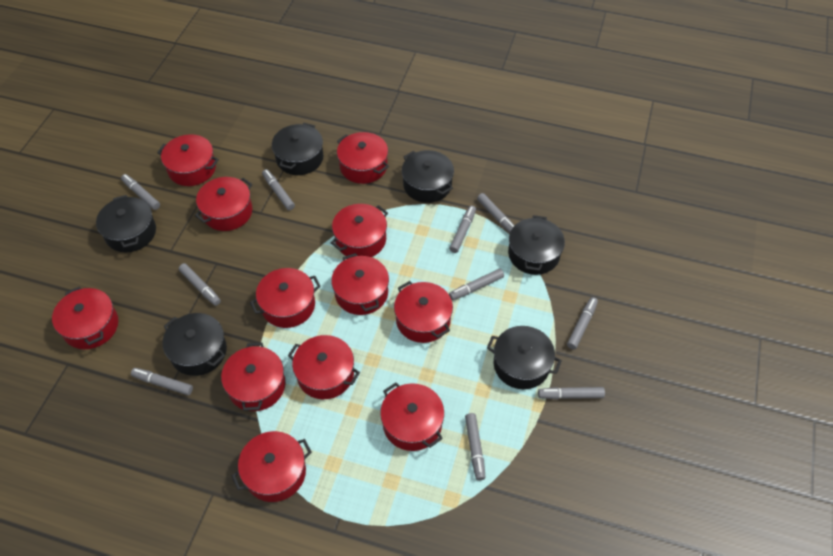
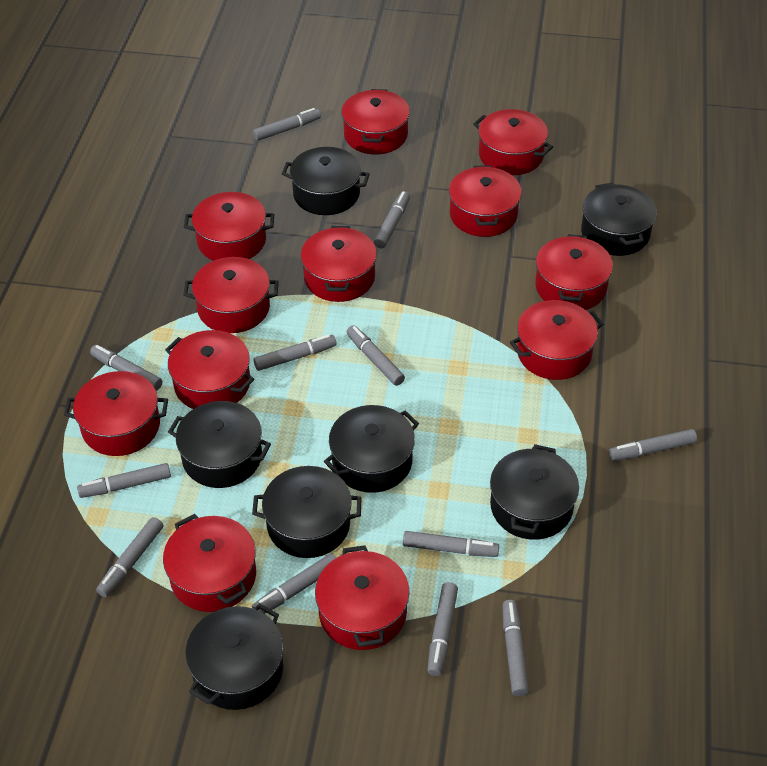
black pot: [96,195,156,252] [162,313,227,376] [272,123,324,175] [402,150,454,203] [487,326,562,389] [508,215,565,275] = 6 -> [168,401,271,488] [185,603,283,710] [252,466,362,558] [282,147,370,215] [324,405,419,493] [490,444,579,540] [581,183,657,256] = 7
grey marker: [121,174,160,210] [131,368,193,395] [179,263,221,306] [262,169,295,210] [449,206,476,253] [449,269,504,300] [465,413,486,480] [477,193,514,233] [538,387,605,399] [567,297,598,349] = 10 -> [77,463,171,498] [90,345,162,391] [96,517,163,597] [252,554,336,614] [253,108,321,141] [254,335,337,371] [347,325,405,386] [374,191,410,249] [403,531,499,557] [427,582,458,676] [503,600,529,696] [609,429,697,461] = 12

